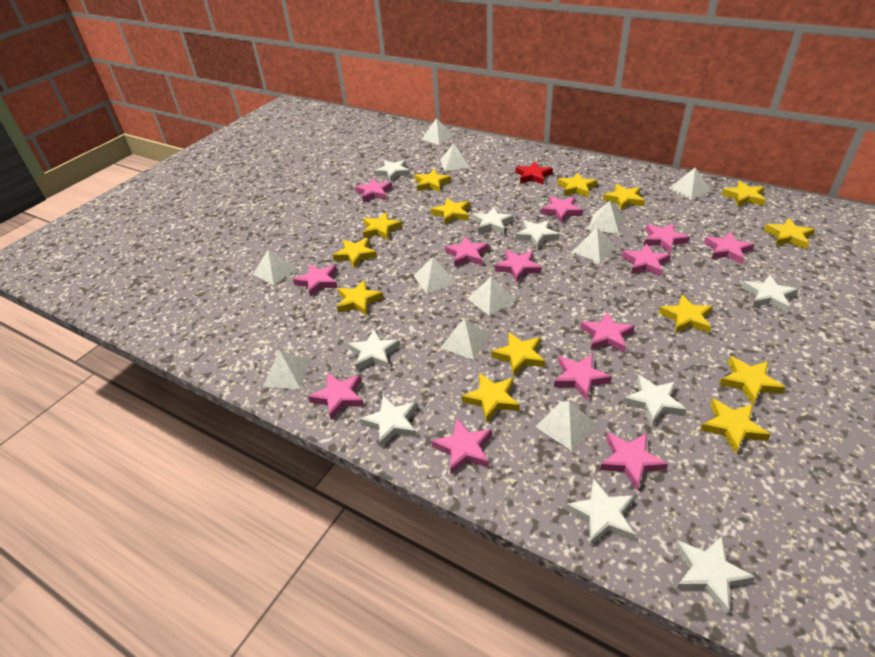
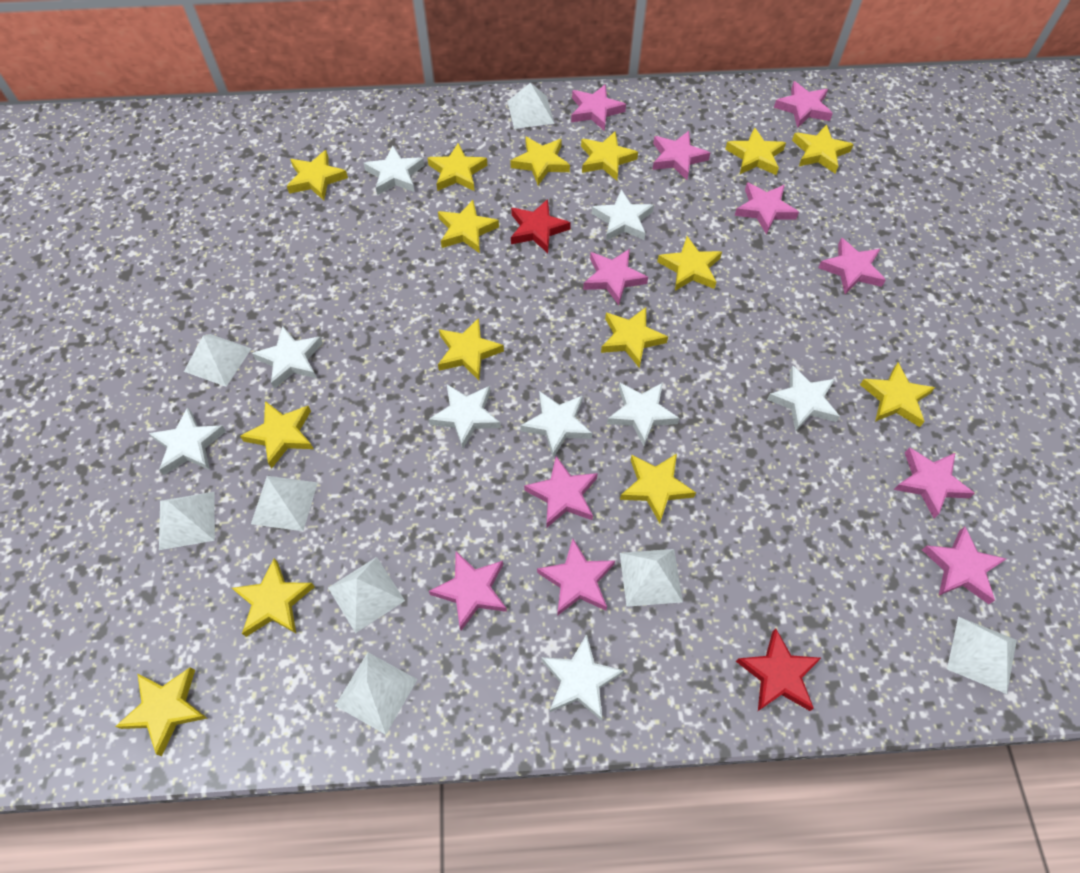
pink star: [293,264,337,297] [308,373,364,421] [355,178,392,202] [431,418,492,475] [445,237,489,267] [495,250,541,282] [541,196,583,223] [554,354,612,401] [580,312,635,353] [600,433,668,491] [622,244,671,277] [643,223,690,254] [704,232,755,264] = 13 -> [429,551,507,630] [524,456,598,528] [537,538,615,616] [571,84,626,131] [583,249,648,305] [652,131,710,180] [734,182,799,234] [774,81,833,128] [818,238,886,294] [894,447,975,518] [922,527,1006,604] = 11
red star: [516,161,553,185] = 1 -> [511,199,571,253] [736,628,821,711] = 2
white pyramid: [253,249,297,285] [263,350,311,389] [414,257,457,294] [422,118,454,145] [440,144,470,171] [441,318,490,360] [467,276,516,316] [536,401,596,451] [572,227,616,263] [588,201,624,234] [669,167,711,200] = 11 -> [159,492,215,550] [184,334,252,387] [251,476,318,531] [328,557,405,633] [335,652,418,735] [507,83,554,129] [620,549,683,607] [947,616,1017,694] = 8
yellow star: [333,238,377,268] [337,280,383,316] [363,212,402,240] [415,169,451,192] [431,198,470,225] [462,373,520,423] [491,332,545,376] [558,173,597,197] [603,184,645,210] [659,295,713,333] [700,399,771,454] [719,356,786,404] [721,181,766,207] [764,218,815,249] = 14 -> [115,667,207,756] [232,558,315,637] [240,401,313,469] [287,150,348,200] [427,143,487,191] [438,200,499,253] [438,318,504,380] [510,136,570,185] [581,131,638,181] [601,307,668,368] [620,454,696,523] [657,236,722,291] [725,127,786,175] [792,124,854,173] [860,363,935,427] = 15

